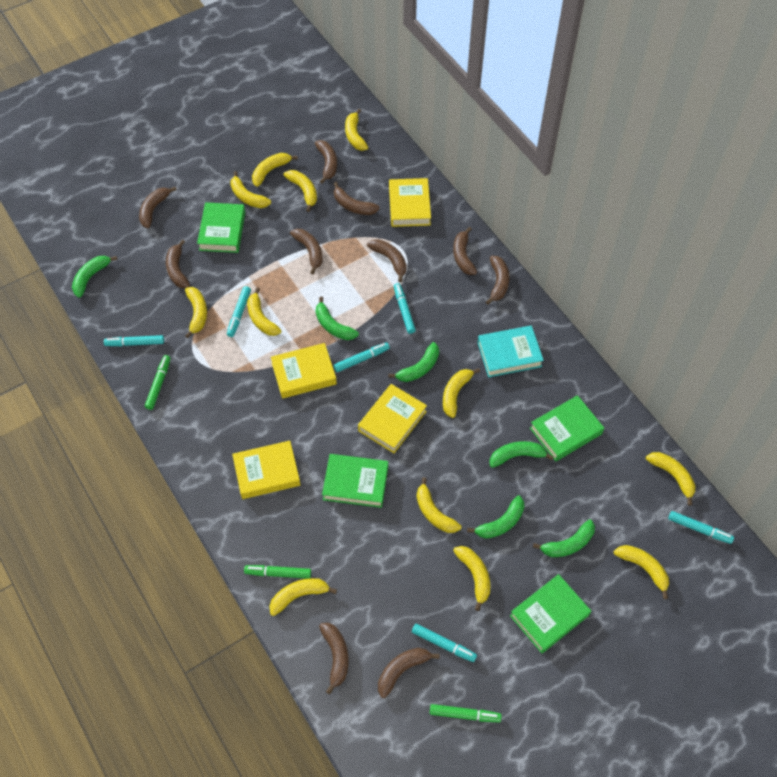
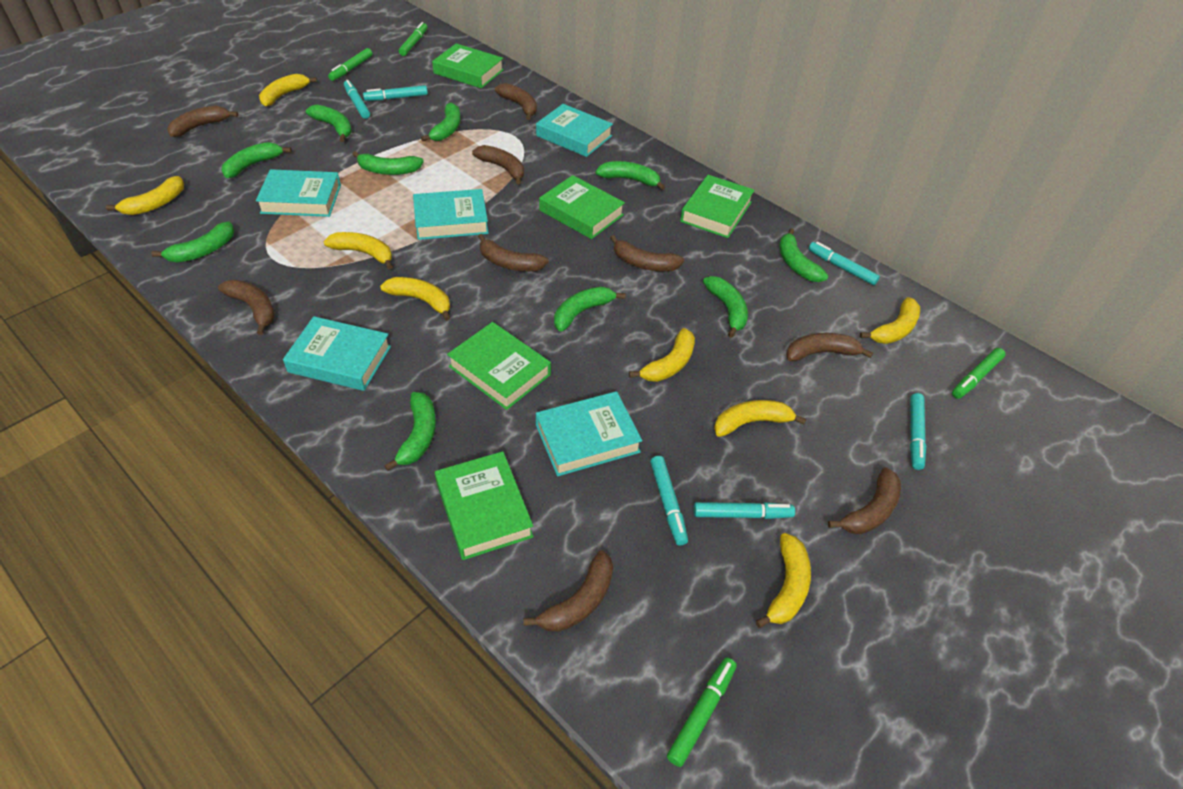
brown banana: [139,187,177,228] [166,240,190,288] [290,229,322,274] [315,140,337,184] [319,623,349,694] [334,182,380,215] [367,239,407,282] [378,648,440,698] [453,227,477,275] [486,256,509,305] = 10 -> [167,106,238,137] [218,280,275,335] [472,145,524,185] [478,234,549,271] [495,83,537,120] [523,551,613,632] [610,235,684,271] [786,333,873,361] [828,467,901,534] = 9
green banana: [72,256,117,298] [316,297,359,340] [388,342,439,382] [467,496,524,539] [490,441,554,468] [533,519,595,557] = 6 -> [152,222,234,262] [222,142,292,178] [306,104,352,142] [352,151,424,175] [384,392,436,471] [421,103,461,141] [554,287,625,332] [596,161,665,190] [703,276,748,338] [779,228,828,282] = 10
green book: [197,202,245,253] [322,454,388,508] [510,574,591,653] [530,395,604,461] = 4 -> [432,43,504,88] [435,451,534,560] [447,322,551,410] [539,175,625,239] [680,175,755,238] = 5
green marker: [145,355,171,410] [244,565,311,579] [430,704,502,722] = 3 -> [328,48,372,81] [399,22,427,56] [667,658,737,767] [952,348,1005,399] = 4
turquoise book: [477,326,544,377] = 1 -> [256,169,341,217] [283,316,391,391] [413,189,489,240] [536,104,613,157] [536,391,642,476] = 5
yellow banana: [185,287,207,338] [230,171,271,208] [247,288,282,336] [252,153,298,187] [269,578,337,616] [284,170,317,212] [345,109,368,151] [417,477,461,533] [443,368,480,418] [453,546,490,611] [614,545,669,599] [646,452,695,506] = 12 -> [106,176,184,215] [259,74,317,106] [323,232,393,269] [380,277,450,321] [629,328,695,382] [714,400,806,437] [756,533,811,628] [860,297,920,344] = 8
yellow book: [232,441,301,499] [271,343,337,399] [358,384,427,453] [389,178,431,227] = 4 -> none = 0

